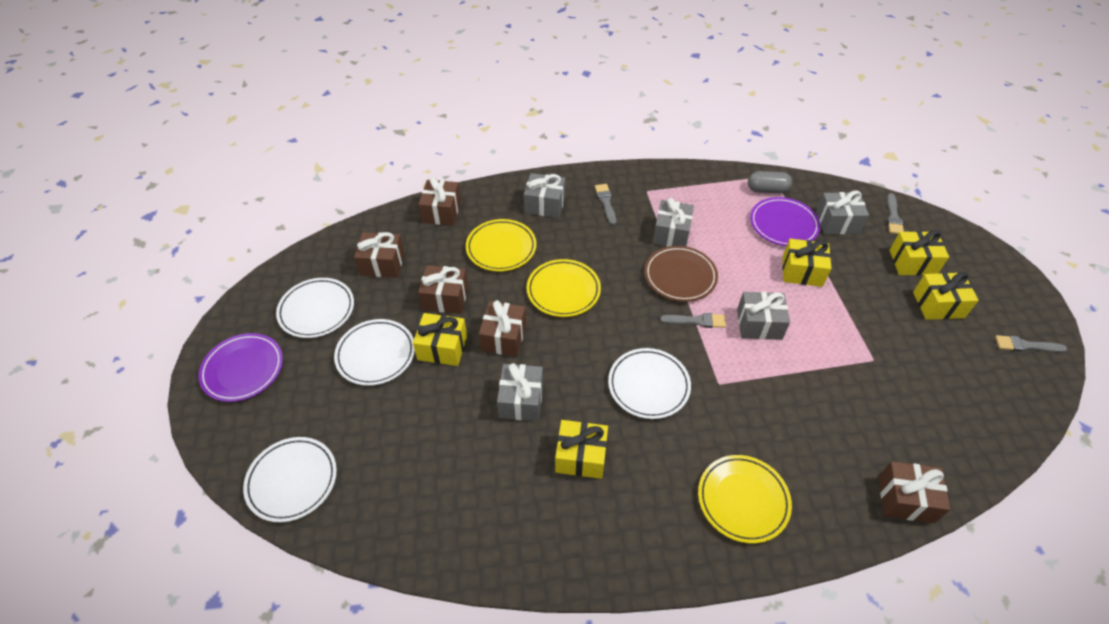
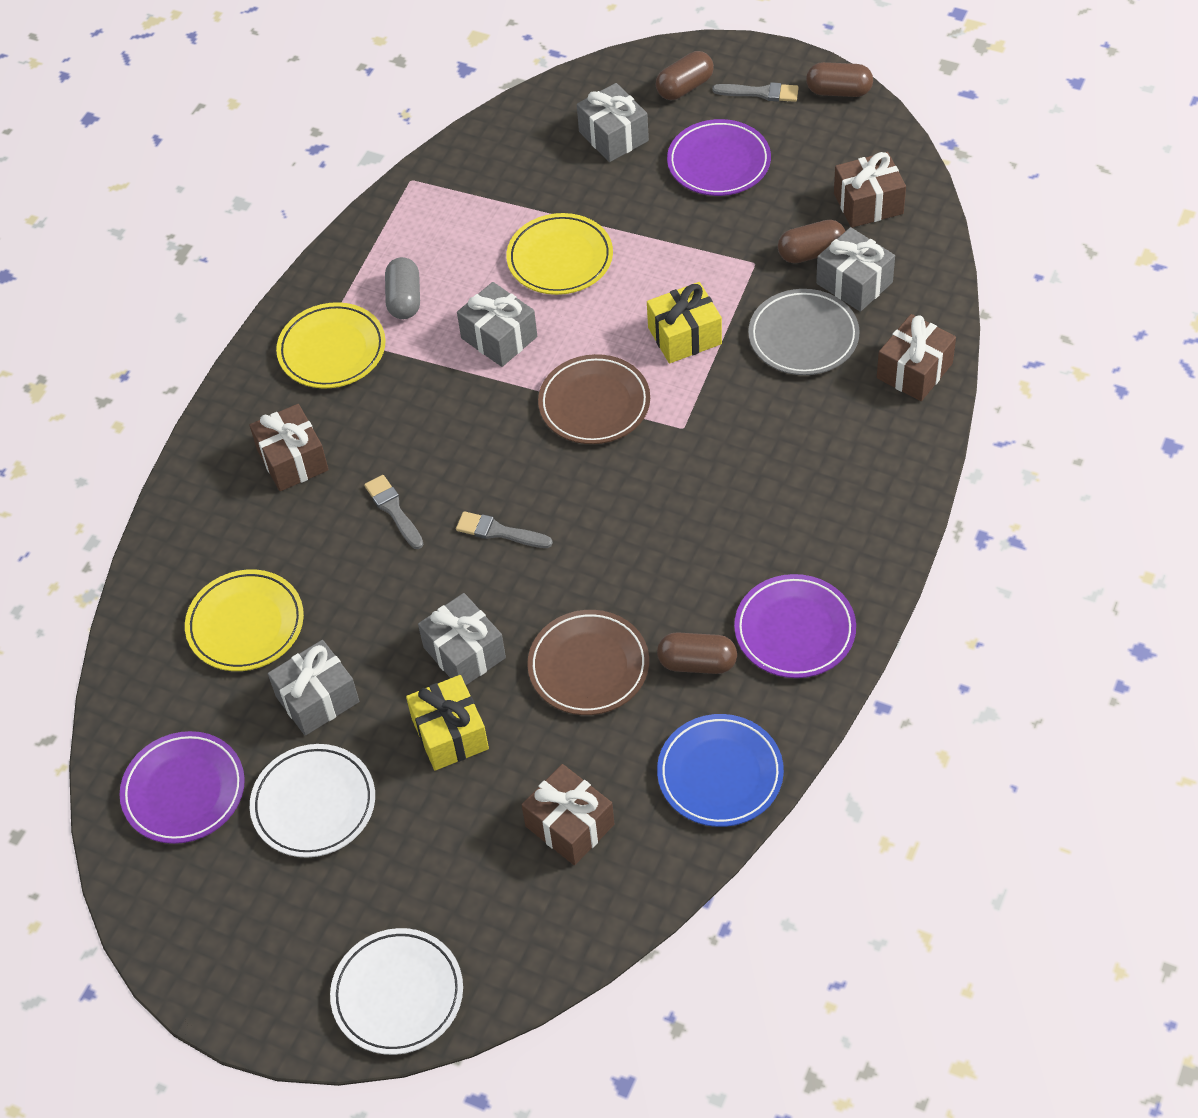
blue plate: none = 0 -> [657,714,784,827] = 1
brown capsule: none = 0 -> [656,51,714,100] [657,632,737,674] [778,220,845,263] [806,62,873,97] = 4
brown gift: [354,232,405,278] [418,177,461,226] [418,265,468,314] [479,300,526,357] [878,461,951,523] = 5 -> [250,404,329,491] [522,764,615,865] [834,152,906,228] [877,314,956,401] = 4
brown plate: [644,246,718,302] = 1 -> [527,610,649,715] [538,354,650,444] = 2
grey brush: [595,184,616,225] [660,313,726,328] [887,193,904,234] [995,335,1067,353] = 4 -> [364,475,423,549] [456,511,553,548] [712,82,799,102] = 3
grey plate: none = 0 -> [748,289,860,375] = 1
purple plate: [198,333,283,402] [750,197,821,246] = 2 -> [119,731,245,844] [667,119,771,196] [734,574,856,678] = 3
white plate: [243,437,337,522] [276,278,354,338] [334,319,415,386] [608,348,691,419] = 4 -> [250,744,375,858] [330,928,463,1055] = 2
yellow gift: [413,313,467,366] [555,420,608,479] [782,239,832,287] [889,230,949,276] [913,272,979,320] = 5 -> [406,675,489,771] [647,282,722,364] = 2

